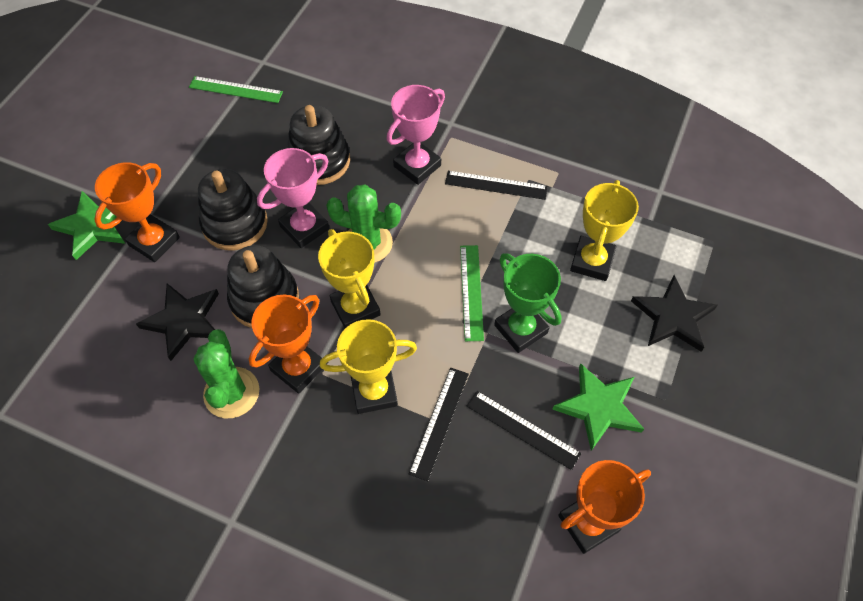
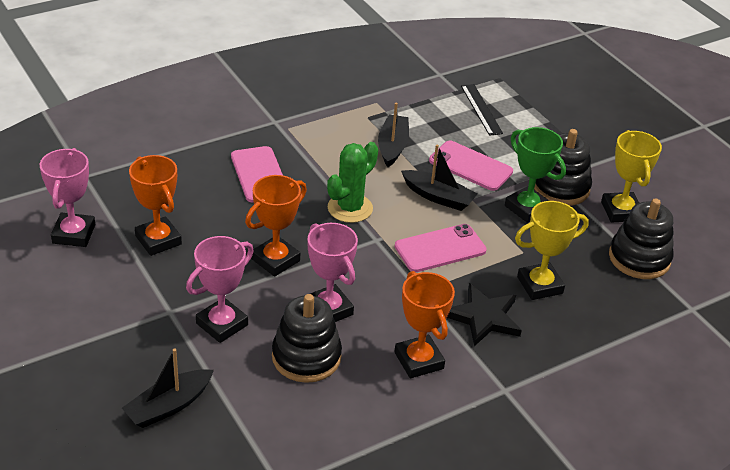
black boat: none = 0 -> [122,349,214,428] [378,103,409,167] [401,145,477,211] = 3
black ruler: [409,368,469,481] [445,171,548,200] [467,391,581,470] = 3 -> [461,84,503,136] = 1
black star: [136,283,219,361] [631,275,717,352] = 2 -> [447,283,522,346] = 1
green cactus: [193,329,259,418] [326,184,401,263] = 2 -> [327,142,378,223] = 1
green ruler: [189,76,283,103] [460,245,484,341] = 2 -> none = 0
green star: [48,191,125,260] [552,363,644,451] = 2 -> none = 0
pink phone: none = 0 -> [231,146,283,203] [395,224,487,272] [429,141,513,191] = 3
pink trophy: [257,148,330,248] [387,85,445,185] = 2 -> [40,148,95,247] [186,236,254,343] [308,223,358,322] = 3
yellow trophy: [318,229,381,328] [320,319,417,414] [570,180,639,281] = 3 -> [515,201,589,300] [601,130,662,223] = 2

